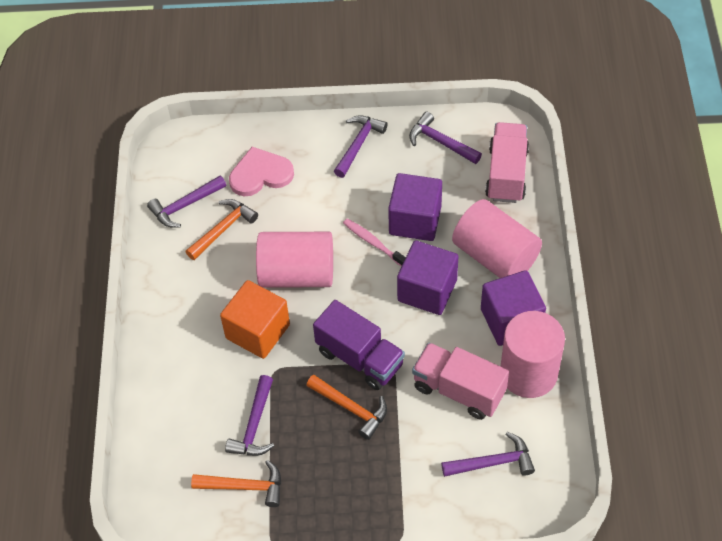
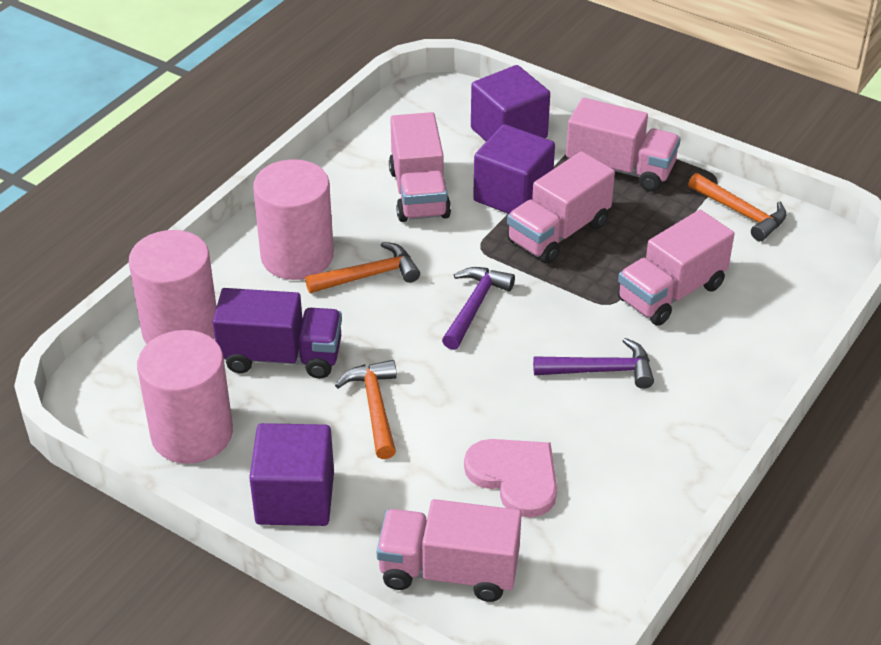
orange cube: [220,280,290,359] = 1 -> none = 0
pink toothbrush: [343,218,406,267] = 1 -> none = 0
pink truck: [412,343,509,420] [485,122,529,203] = 2 -> [377,499,522,602] [389,112,451,222] [507,151,615,264] [566,98,681,192] [618,210,734,326] = 5
purple hammer: [147,175,226,228] [225,375,274,456] [334,115,388,178] [409,112,482,164] [441,432,535,477] = 5 -> [442,267,515,350] [533,338,654,389] = 2

